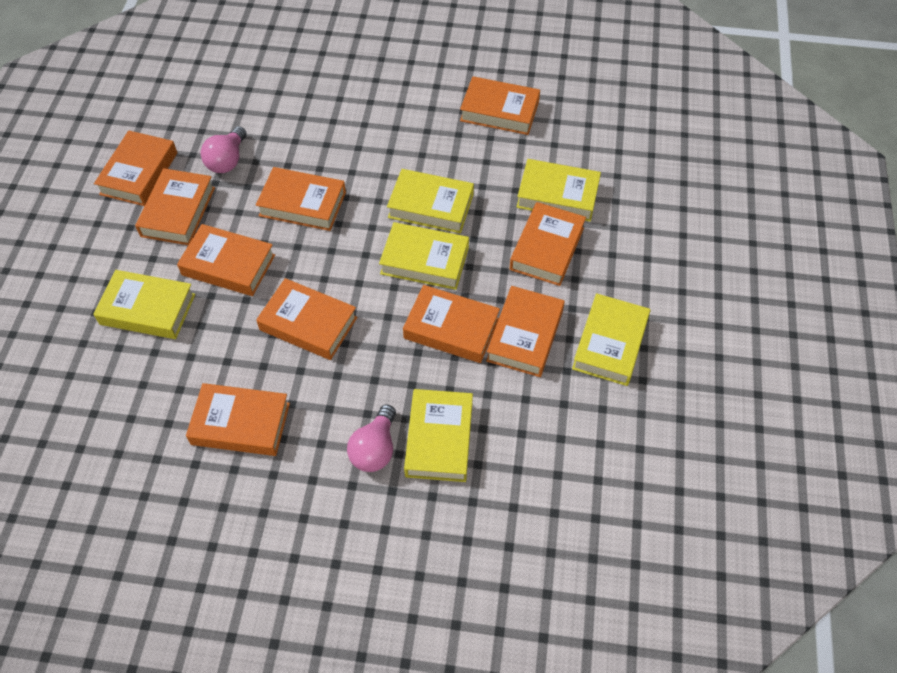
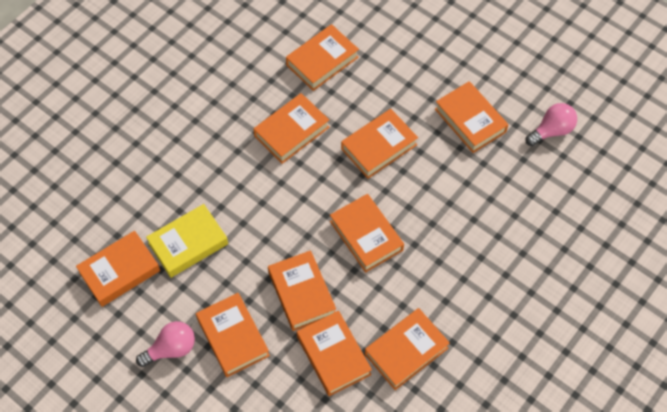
yellow book: [93,270,195,339] [379,222,469,290] [387,169,474,233] [404,389,473,482] [516,159,601,222] [572,293,650,386] = 6 -> [146,204,228,278] = 1

